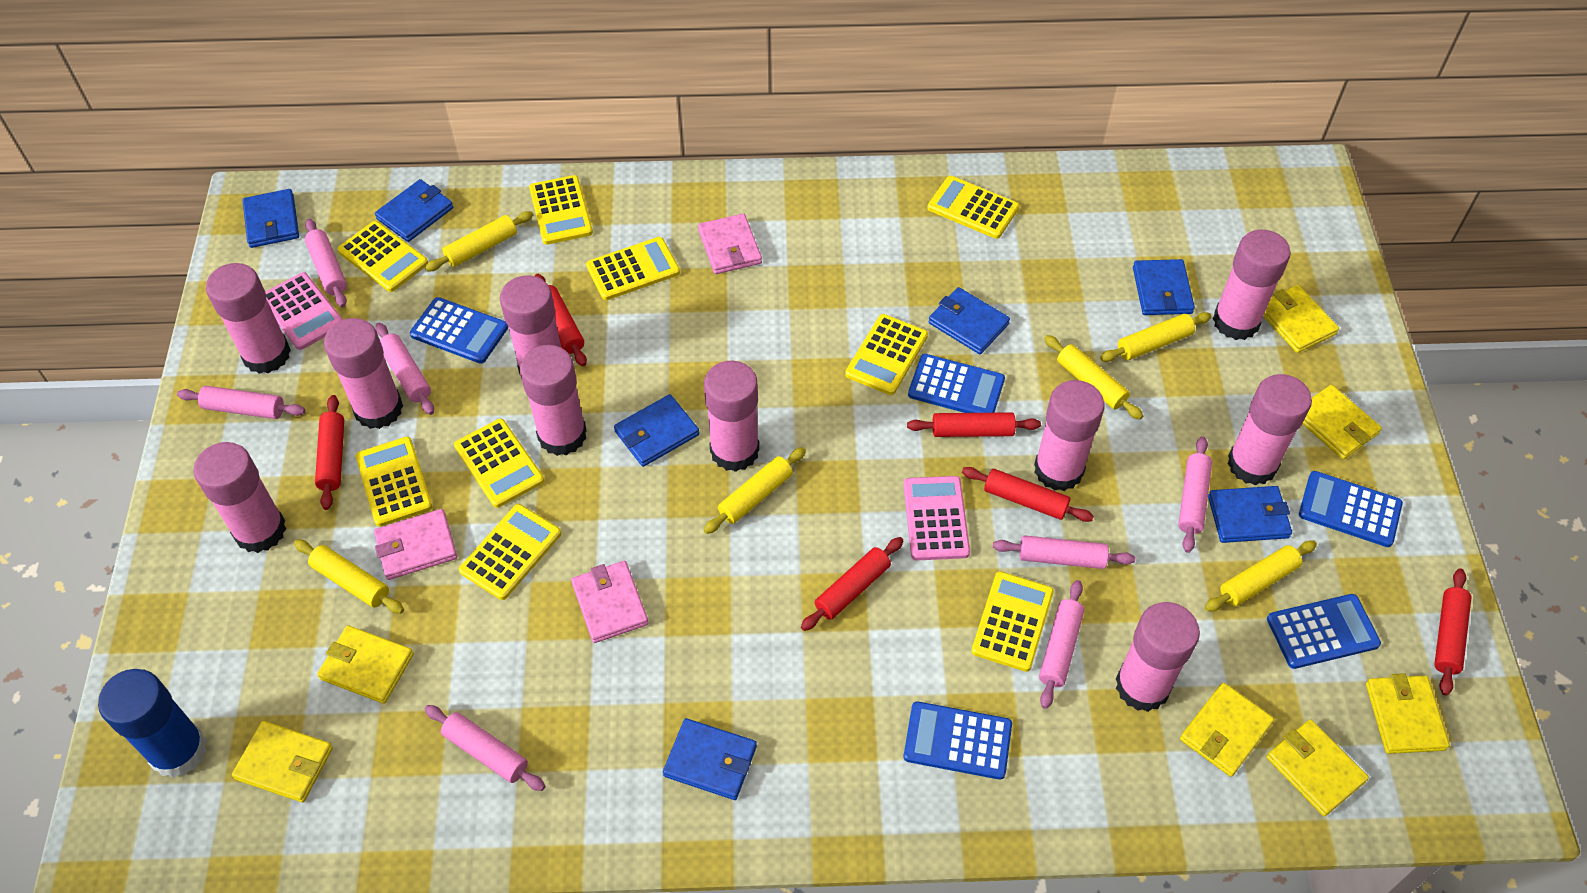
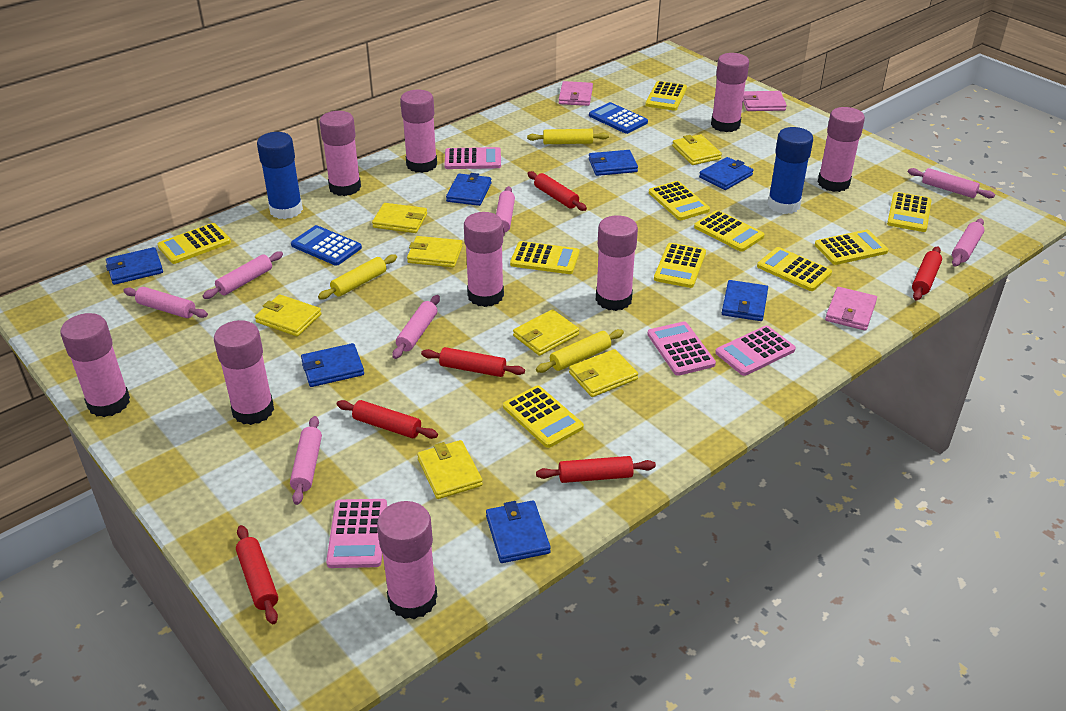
blue calculator: [410,297,508,364] [903,701,1012,780] [908,354,1005,413] [1267,594,1381,669] [1299,471,1403,547] = 5 -> [291,225,362,266] [589,102,648,134] = 2
blue glue stick: [98,669,207,778] = 1 -> [257,132,303,219] [767,127,813,214] = 2
pink calculator: [265,272,343,350] [903,476,970,560] = 2 -> [326,499,387,568] [444,147,501,169] [647,321,716,376] [715,325,796,376] = 4
pink glue stick: [193,442,286,553] [206,263,291,374] [324,318,403,429] [500,276,561,374] [520,345,587,456] [704,361,759,472] [1034,380,1105,491] [1116,602,1200,712] [1213,230,1291,340] [1227,374,1312,485] = 10 -> [60,313,130,417] [214,320,274,425] [319,111,361,196] [377,501,437,619] [400,90,437,173] [464,212,504,307] [596,215,638,311] [711,53,749,132] [818,107,865,192] = 9
yellow calculator: [338,221,428,292] [356,437,432,527] [454,419,544,508] [459,504,561,600] [529,175,593,245] [586,237,680,300] [845,314,928,395] [928,176,1019,239] [971,571,1054,672] = 9 -> [157,223,231,264] [503,385,584,448] [510,241,579,274] [645,81,687,111] [649,181,710,220] [654,243,706,288] [694,210,765,252] [757,247,832,291] [815,230,888,265] [887,192,931,232] = 10
yellow rolling pin: [294,540,404,613] [425,211,534,271] [704,447,806,534] [1044,335,1143,420] [1100,312,1212,362] [1205,540,1317,612] = 6 -> [318,254,397,299] [527,129,609,144] [536,329,624,373] = 3

